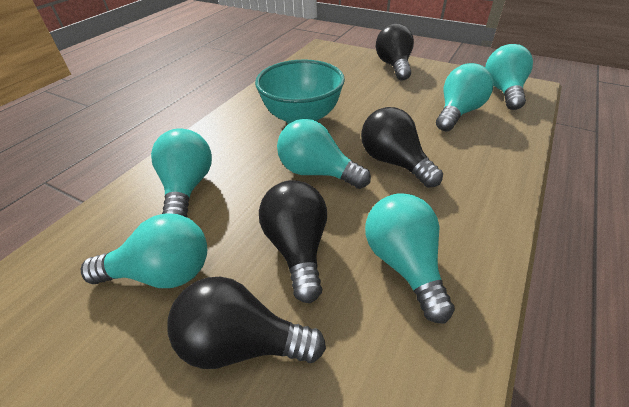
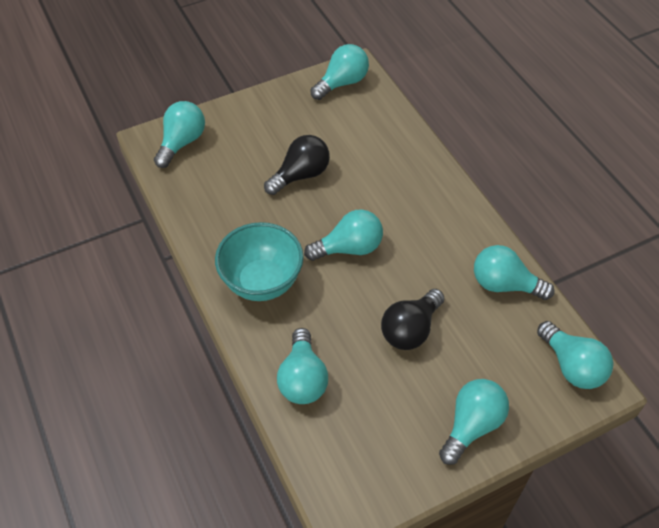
black light bulb: [168,277,326,369] [259,180,327,303] [361,107,443,188] [376,24,414,81] = 4 -> [264,135,330,195] [381,289,444,350] = 2
turquoise light bulb: [81,213,207,288] [151,129,212,217] [277,119,371,189] [365,193,455,324] [436,63,493,131] [485,44,533,110] = 6 -> [154,101,205,168] [277,328,328,404] [304,209,383,261] [310,44,369,100] [439,379,509,465] [474,245,555,300] [537,321,613,389] = 7

